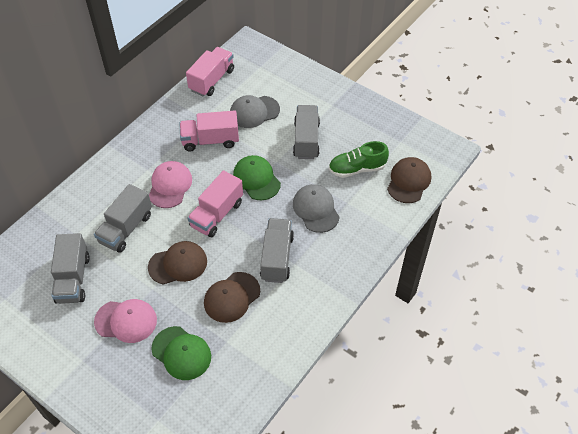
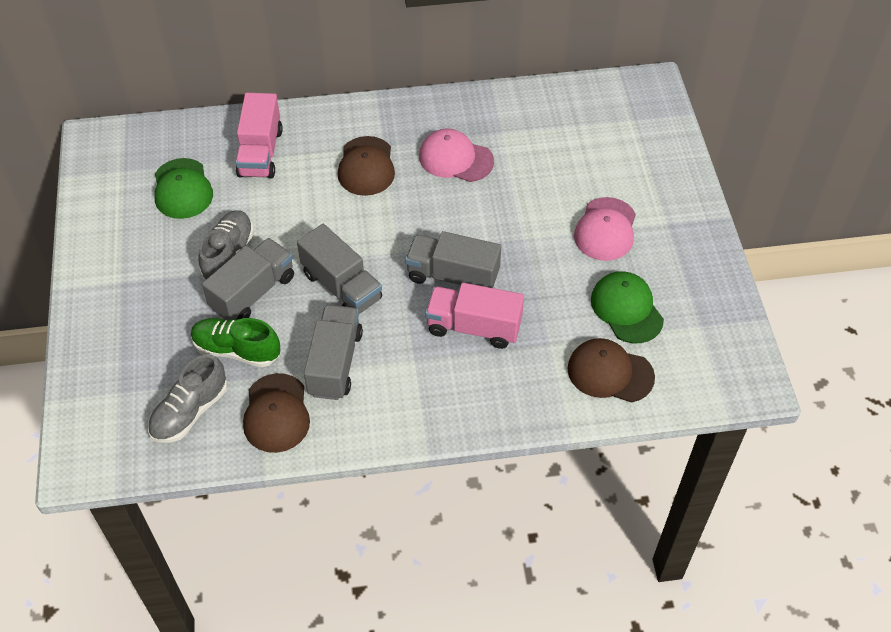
grey cap: [230,95,280,128] [293,184,340,233] = 2 -> none = 0
grey shoe: none = 0 -> [148,354,228,443] [198,210,254,280] = 2
pink truck: [180,111,239,152] [186,47,234,96] [188,170,243,237] = 3 -> [235,93,283,179] [425,283,524,349] = 2

